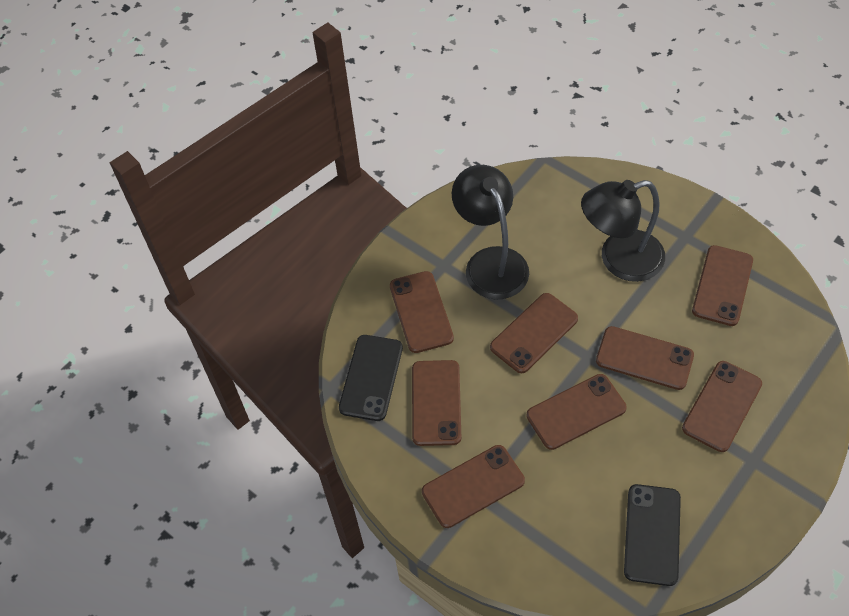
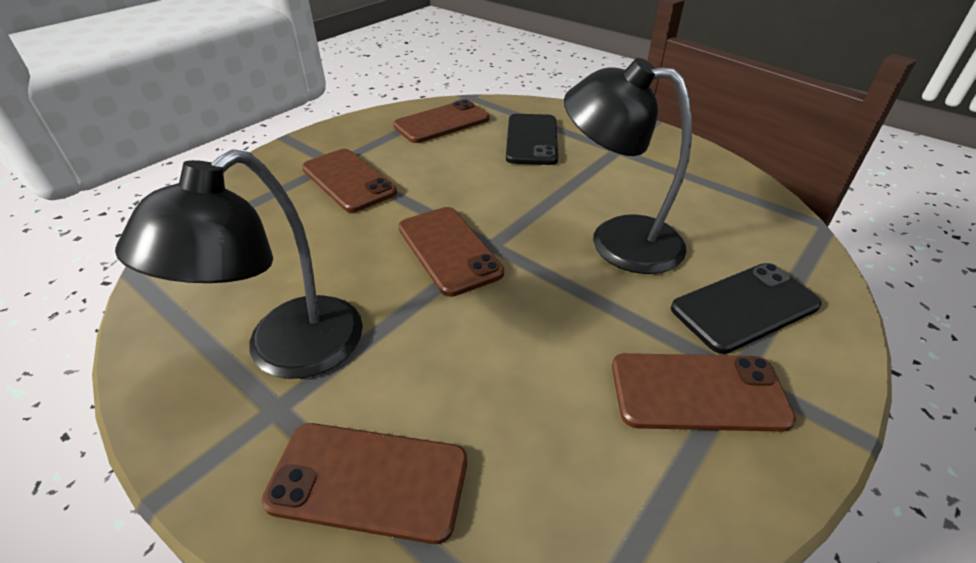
brown phone: [390,271,454,353] [412,360,462,446] [422,445,525,528] [490,293,578,373] [526,374,627,450] [596,326,694,390] [682,361,762,452] [692,245,753,326] = 8 -> [262,423,467,544] [302,149,397,213] [393,100,489,143] [398,207,504,297] [612,353,796,432] = 5

